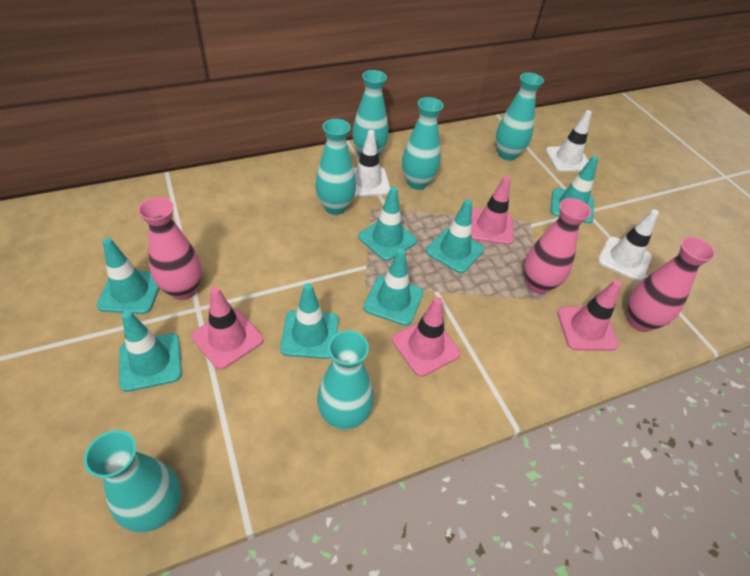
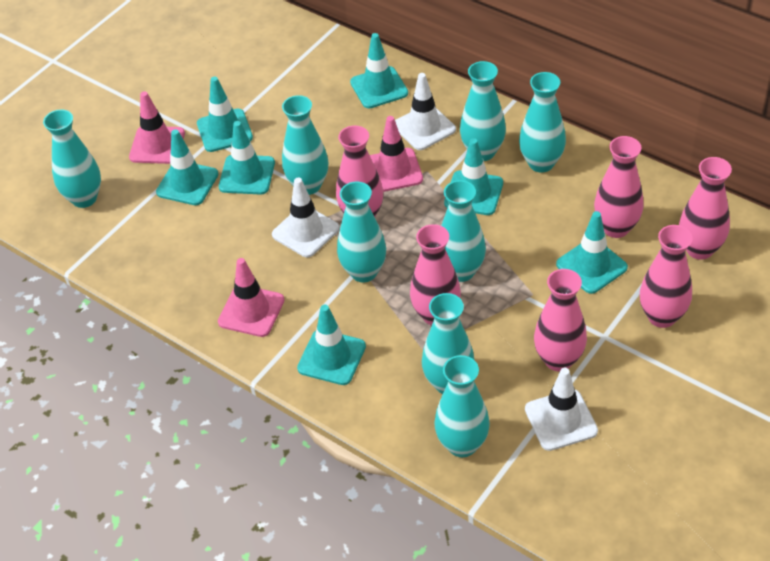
pink traffic cone: [192,287,264,369] [392,297,461,377] [471,176,514,245] [557,280,622,351] = 4 -> [129,91,185,164] [218,258,285,337] [370,116,423,192] = 3
pink vase: [138,197,202,300] [524,198,591,294] [627,237,716,332] = 3 -> [336,125,383,217] [410,224,461,325] [534,269,587,371] [594,136,644,238] [640,225,692,328] [679,157,732,260] = 6
turquoise vase: [84,430,181,533] [315,119,356,215] [317,330,374,430] [352,70,389,157] [402,97,444,190] [496,73,544,161] = 6 -> [43,109,101,208] [282,95,328,195] [337,182,386,282] [422,293,475,394] [434,355,490,457] [441,180,486,282] [460,61,506,161] [519,72,566,173] = 8

